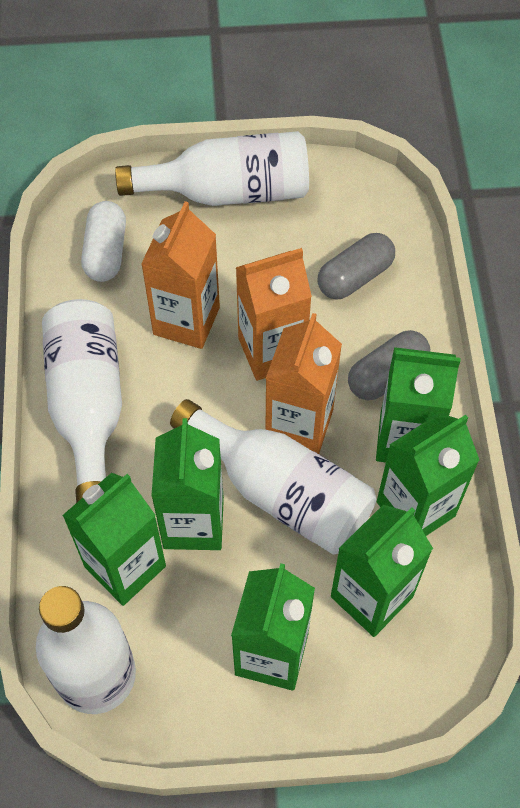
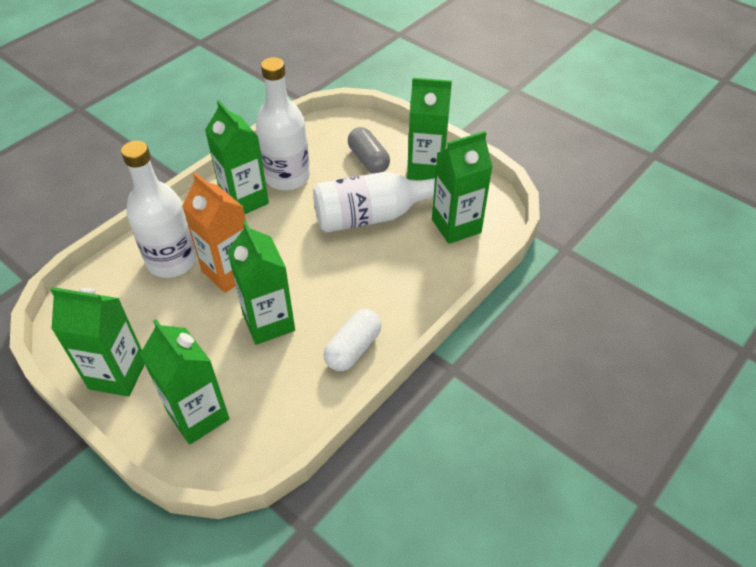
grey capsule: [317,233,395,299] [348,330,430,400] = 2 -> [348,127,390,173] = 1
orange carton: [141,201,220,349] [236,248,312,381] [265,313,342,454] = 3 -> [182,172,246,293] = 1
white bottle: [36,586,136,714] [42,299,122,503] [115,131,309,206] [170,399,376,555] = 4 -> [121,141,197,278] [256,57,310,190] [313,172,435,233] = 3

